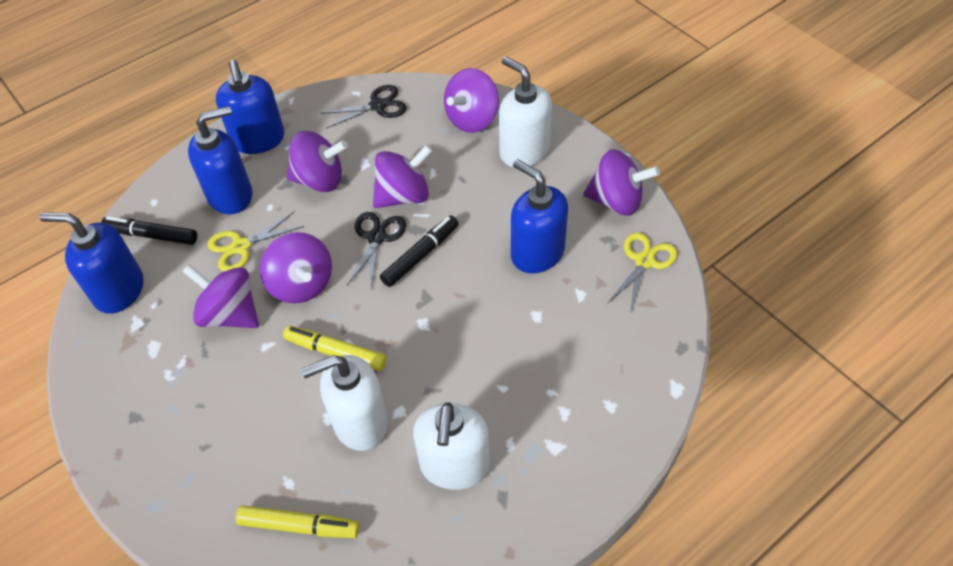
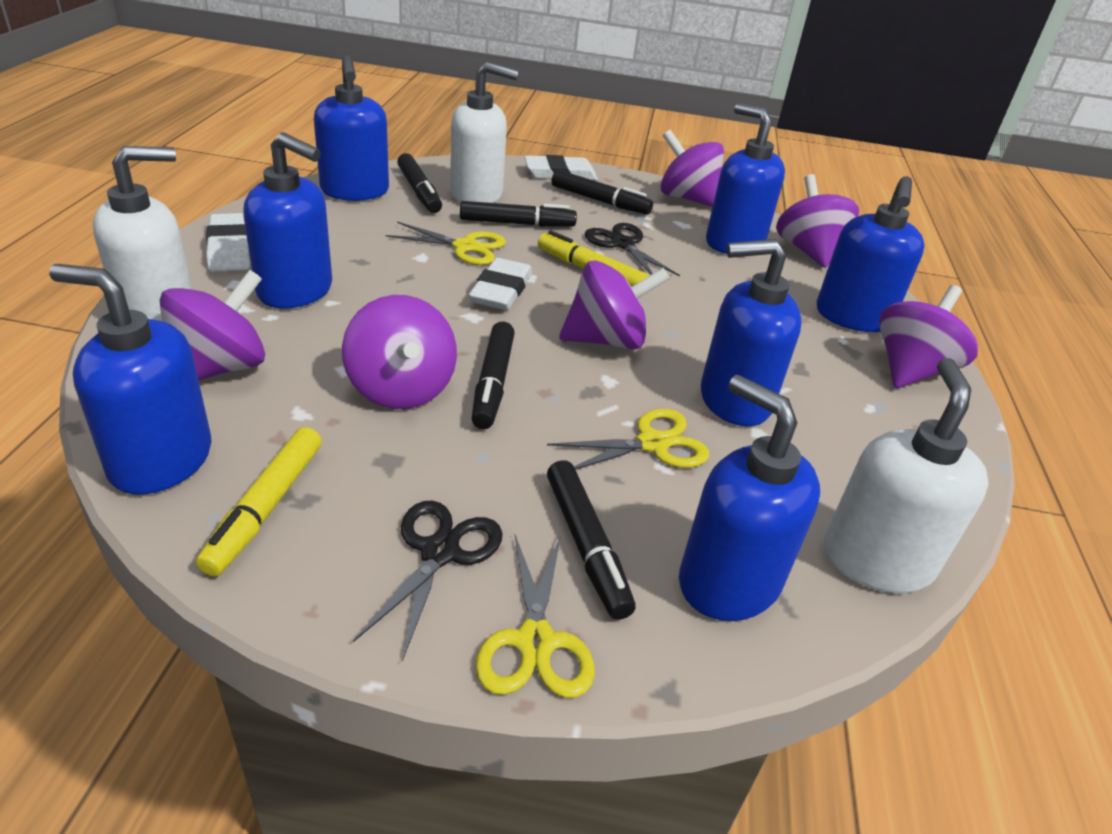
black marker: [101,216,197,245] [380,215,459,287] = 2 -> [397,153,442,213] [460,201,577,227] [472,322,515,429] [547,460,636,620] [551,170,653,215] = 5
blue soap dispenser: [40,212,143,314] [188,106,253,214] [216,60,284,154] [511,159,568,273] = 4 -> [49,264,212,495] [243,132,332,309] [314,55,389,201] [679,375,820,621] [701,239,802,426] [706,103,785,254] [816,176,925,332] = 7
white eraser: none = 0 -> [206,213,250,272] [469,258,532,310] [524,155,598,181] = 3
yellow scissors: [207,212,304,271] [607,233,677,311] = 2 -> [385,222,506,265] [476,535,595,698] [547,409,709,470] = 3

